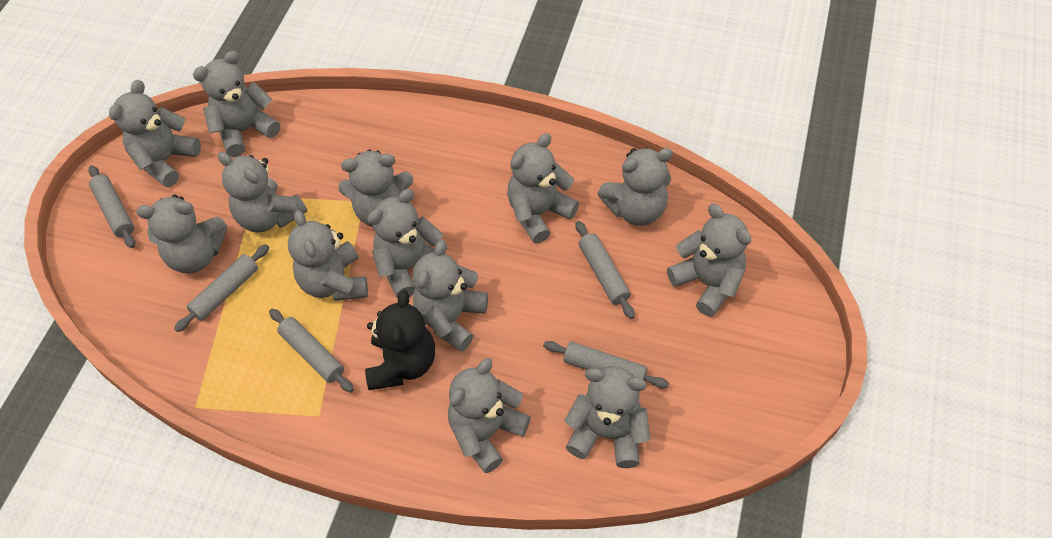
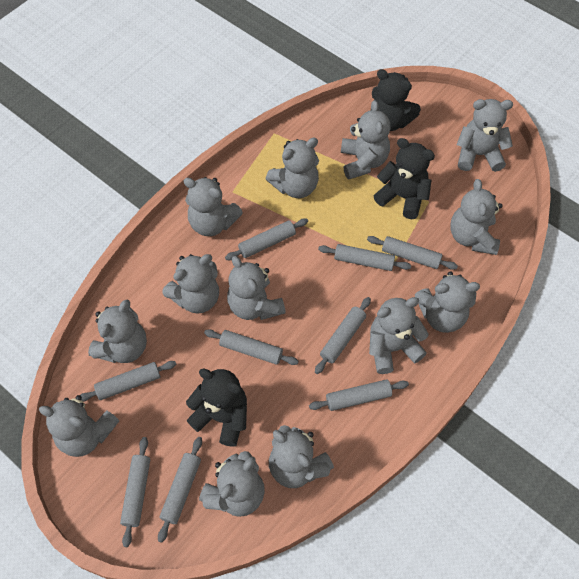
black teddy bear: [365,290,435,390] = 1 -> [186,369,247,447] [372,69,421,131] [374,138,435,219] = 3
grey rolling pin: [88,165,135,248] [174,244,269,332] [269,309,354,393] [543,341,669,388] [576,221,635,319] = 5 -> [80,361,177,402] [120,437,150,547] [158,437,202,543] [204,329,299,365] [225,218,308,260] [309,379,409,411] [315,297,371,374] [318,244,411,271] [367,236,458,270] = 9

